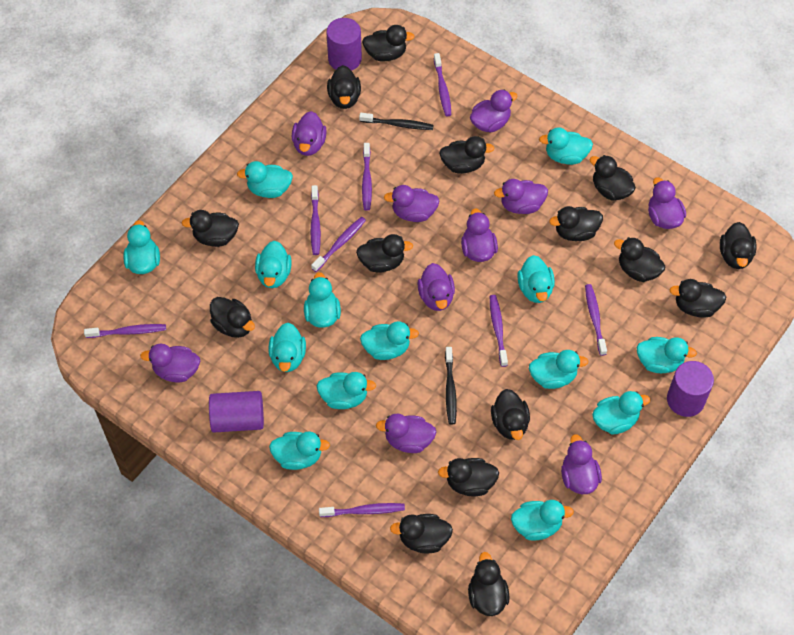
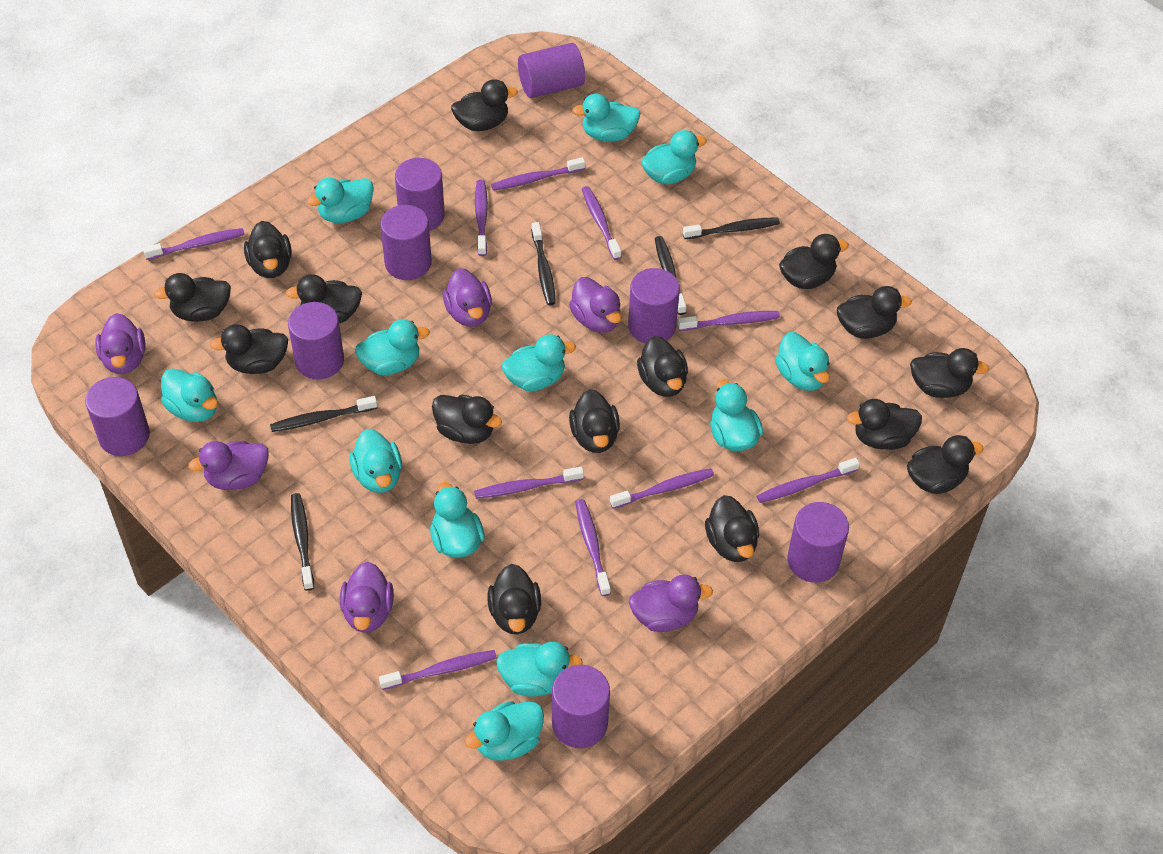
black toothbrush: [359,113,433,130] [445,347,457,425] = 2 -> [270,396,377,432] [291,493,314,591] [532,222,556,305] [655,236,686,315] [683,217,780,239] = 5
purple cylinder: [209,391,264,433] [326,18,362,71] [667,361,714,417] = 3 -> [85,377,150,456] [288,302,344,380] [380,205,432,280] [395,158,445,231] [518,43,585,98] [552,665,610,748] [628,268,680,344] [787,502,849,583] = 8
purple duck: [140,344,200,382] [292,111,327,156] [376,414,436,453] [384,185,439,222] [417,263,455,311] [461,208,498,262] [470,90,518,132] [494,179,548,214] [561,434,602,494] [648,177,686,229] = 10 -> [95,313,145,374] [188,441,269,490] [340,562,394,633] [443,268,492,327] [569,277,621,333] [629,575,713,632] = 6
purple toothbrush: [84,324,166,338] [310,185,321,255] [311,217,366,272] [319,503,405,517] [362,143,372,211] [434,53,451,116] [490,295,508,367] [585,284,607,356] = 8 -> [143,228,245,260] [379,650,497,690] [474,467,584,499] [475,180,488,256] [491,157,585,191] [576,499,611,596] [582,186,621,260] [610,468,714,509] [678,311,780,331] [757,458,860,503] = 10
turquoise duck: [123,220,160,274] [237,161,293,198] [255,241,292,288] [269,323,306,372] [269,431,330,470] [304,272,341,328] [317,372,376,409] [360,321,419,360] [511,500,574,540] [517,255,555,303] [529,350,588,389] [539,127,593,165] [592,391,650,434] [636,337,697,373] = 14 -> [161,368,218,422] [307,178,374,223] [349,429,402,493] [355,319,430,375] [430,482,485,558] [464,701,544,761] [496,642,583,697] [502,334,576,391] [572,94,641,142] [641,130,707,184] [710,380,763,451] [775,332,830,391] = 12

